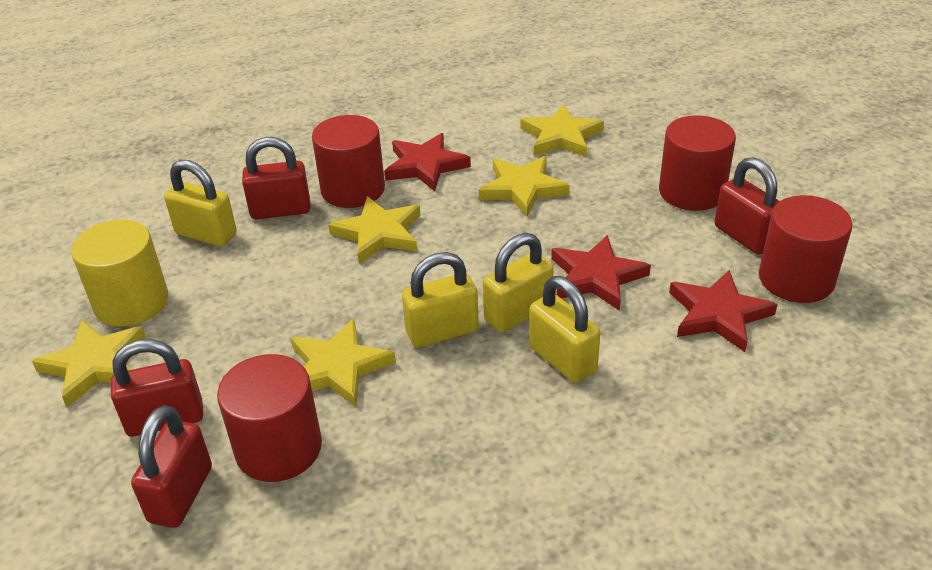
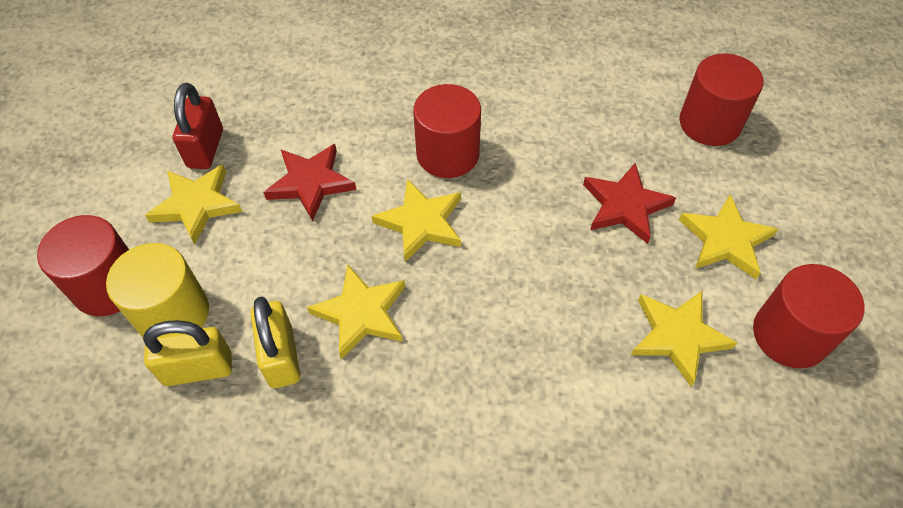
red padlock: [111,339,203,437] [131,405,212,528] [242,137,310,219] [715,157,780,255] = 4 -> [173,83,223,169] = 1
red star: [384,133,471,191] [551,235,651,311] [669,270,778,352] = 3 -> [263,144,356,221] [583,163,676,244] = 2
yellow padlock: [164,160,237,246] [402,252,479,348] [483,233,554,333] [529,276,601,383] = 4 -> [143,320,232,386] [251,297,300,388] = 2

